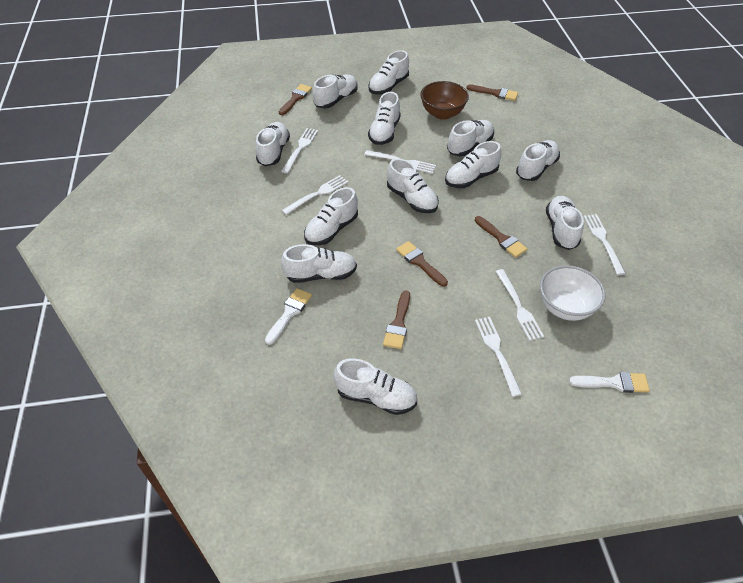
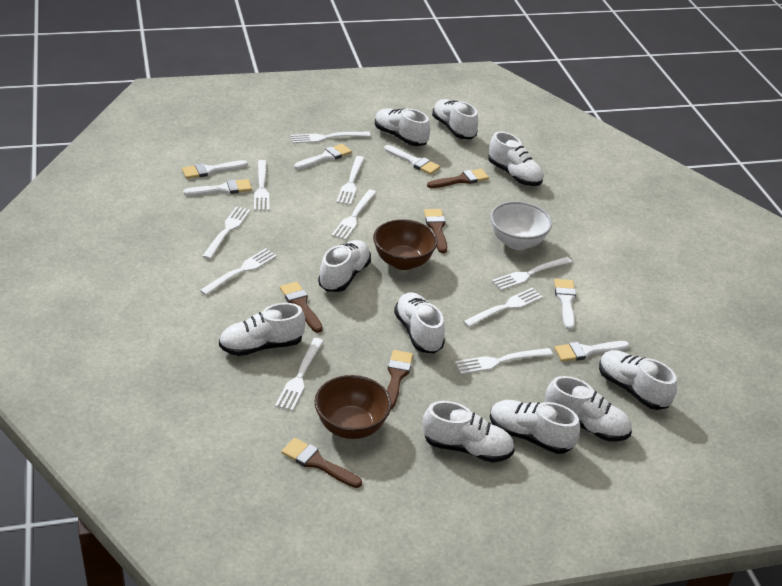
brown bowl: [420,81,469,120] = 1 -> [314,375,392,439] [373,219,438,270] = 2
white brush: [265,288,312,345] [569,372,650,393] = 2 -> [182,160,248,179] [183,179,252,196] [294,144,352,170] [384,145,440,175] [554,279,576,330] [554,341,630,362] = 6
white fork: [281,128,318,173] [281,175,348,215] [364,150,436,174] [475,317,522,397] [495,269,544,341] [583,214,626,275] = 6 -> [199,248,277,295] [202,206,250,259] [254,160,269,211] [275,338,324,411] [291,132,370,143] [332,190,377,240] [336,156,364,205] [455,348,553,374] [463,288,543,327] [492,257,572,290] = 10
white shoe: [256,122,290,166] [281,244,357,283] [304,187,358,245] [313,75,358,108] [334,358,417,415] [368,92,401,145] [369,50,409,94] [387,158,439,213] [445,141,501,188] [447,120,494,156] [516,140,560,181] [546,196,584,250] = 12 -> [219,303,305,356] [318,240,371,292] [375,108,430,146] [394,292,445,354] [423,401,515,463] [432,99,478,139] [488,132,544,186] [490,400,580,454] [545,376,632,442] [599,350,677,410] = 10

